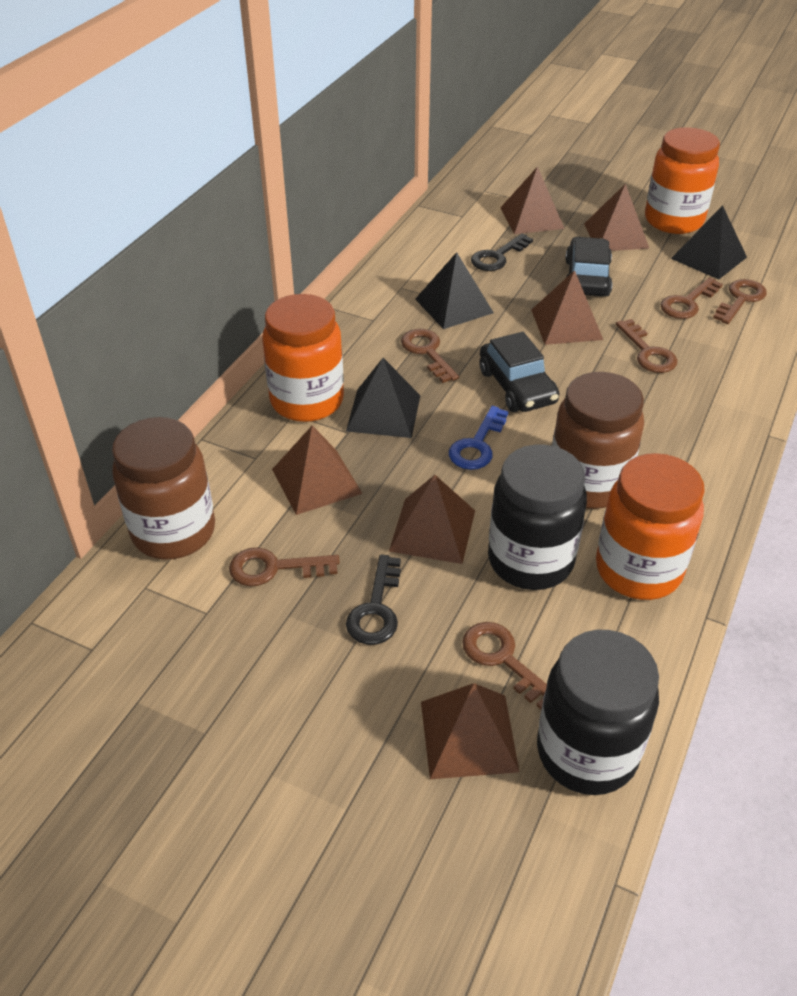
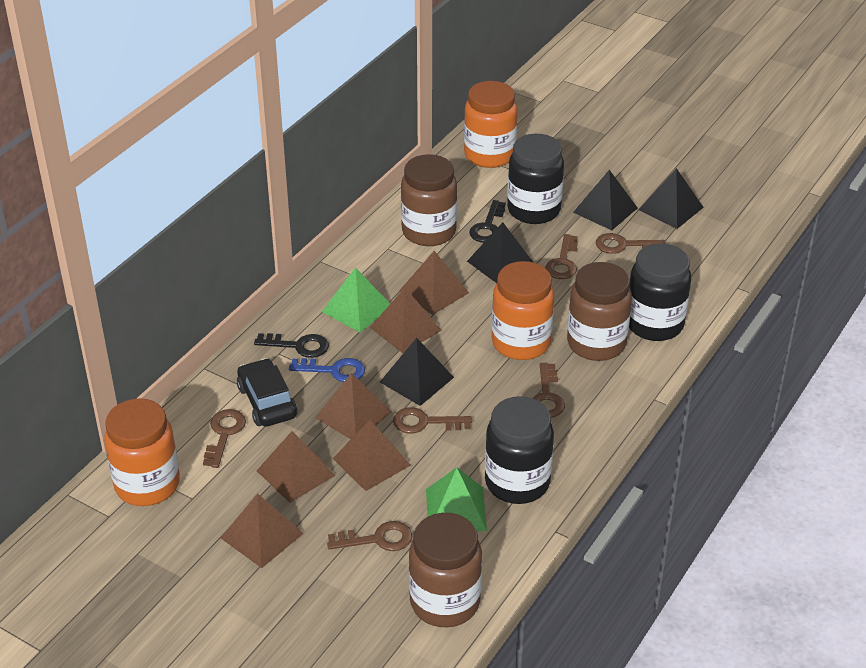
black car: [479,332,559,412] [565,237,613,296] = 2 -> [237,358,297,427] = 1
black jar: [488,445,587,590] [537,630,659,795] = 2 -> [485,396,554,504] [507,134,564,224] [629,243,691,341] = 3
black pyramid: [346,358,421,438] [415,252,494,329] [671,205,747,280] = 3 -> [380,338,454,406] [467,222,534,283] [573,170,637,230] [639,168,704,229] = 4
brown jar: [112,417,215,560] [552,372,644,509] = 2 -> [401,154,457,246] [409,513,482,627] [567,262,632,361] = 3
green pyramid: none = 0 -> [322,267,390,332] [426,467,487,531] = 2

